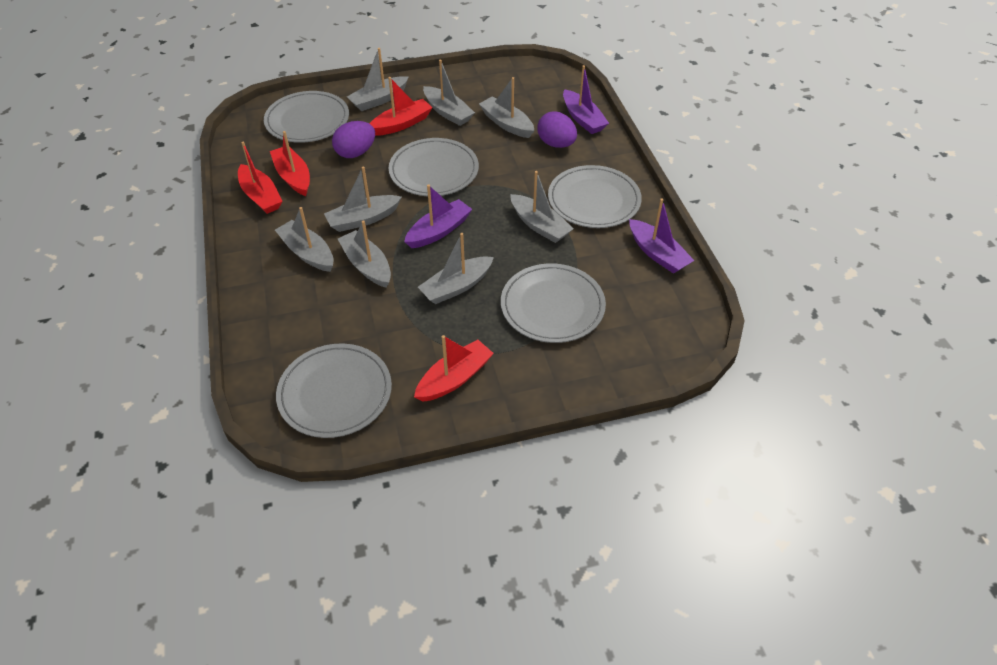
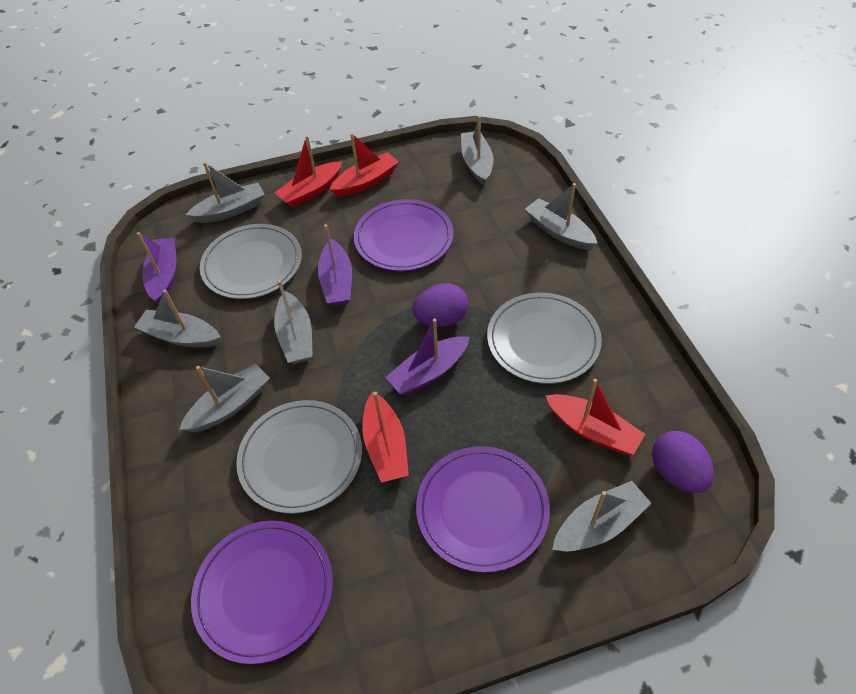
grey boat: [275,207,333,272] [324,166,402,232] [338,220,391,288] [347,48,408,111] [418,233,494,304] [423,60,475,126] [479,77,534,138] [510,171,574,243] = 8 -> [134,290,221,347] [179,363,270,432] [186,162,265,223] [274,280,313,364] [461,116,493,185] [525,183,598,250] [552,481,652,551] = 7
grey plate: [264,91,349,143] [276,343,392,438] [389,138,479,196] [501,263,606,343] [548,165,642,228] = 5 -> [200,224,302,299] [236,400,362,514] [487,293,602,384] = 3
purple plate: none = 0 -> [191,521,333,664] [354,199,453,271] [416,446,550,573] = 3

